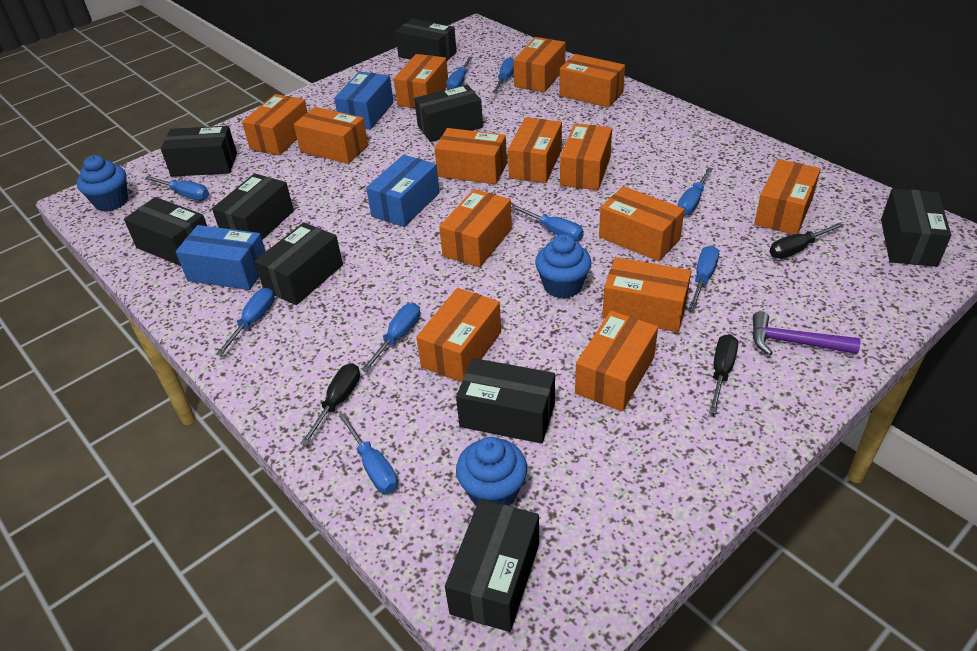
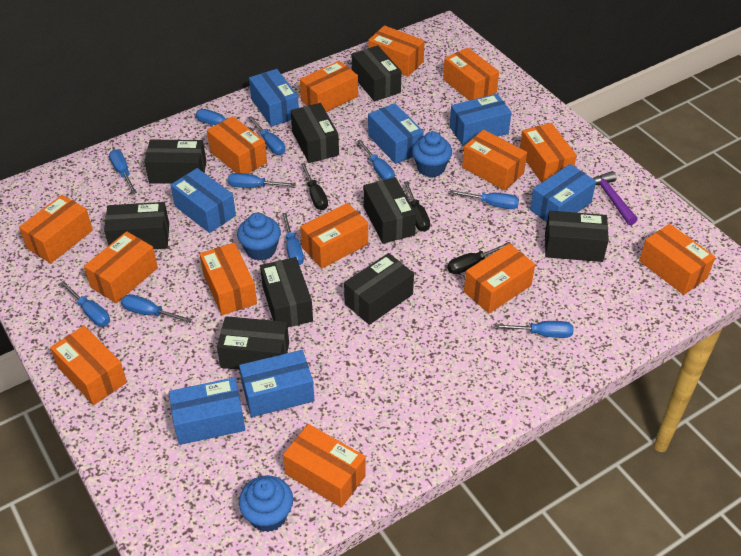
blue box: [176,225,266,290] [334,72,394,130] [366,155,440,227] = 3 -> [169,377,245,445] [171,168,236,233] [239,350,314,417] [249,69,299,127] [368,103,424,164] [450,94,512,146] [530,164,596,222] = 7
blue screwdriver: [145,176,209,200] [216,288,274,356] [339,413,398,493] [361,303,420,372] [446,57,473,89] [492,57,514,93] [511,204,584,241] [678,167,713,215] [689,245,719,308] = 9 -> [60,281,110,327] [109,150,137,194] [121,294,192,323] [196,109,254,131] [228,173,296,188] [248,116,285,155] [282,213,304,265] [357,139,395,180] [450,190,519,209] [495,321,573,338] = 10

